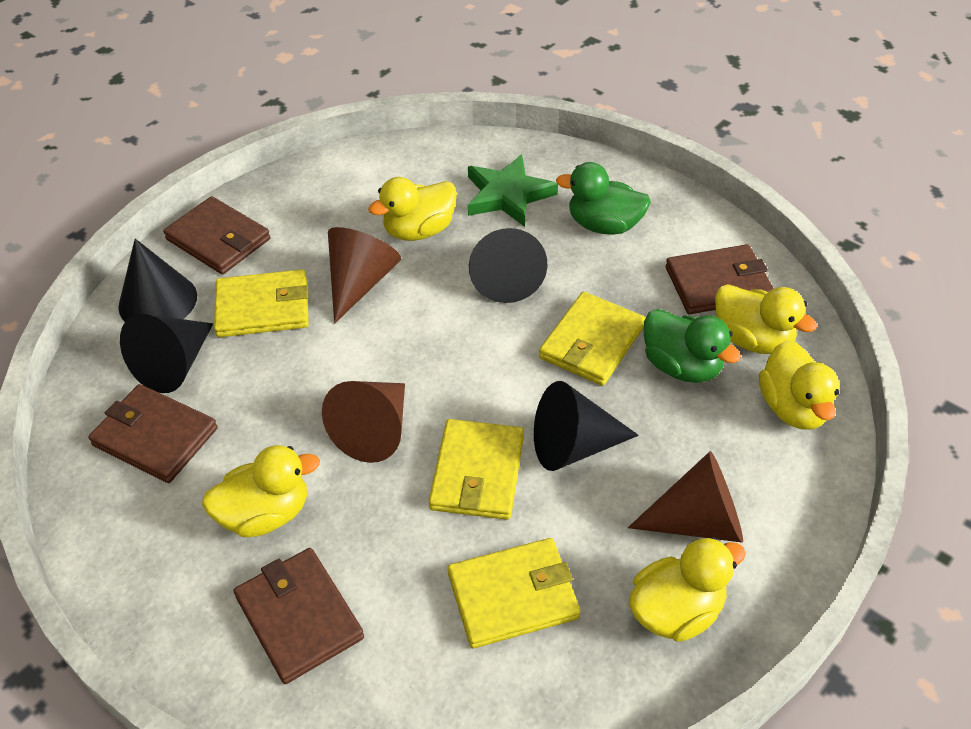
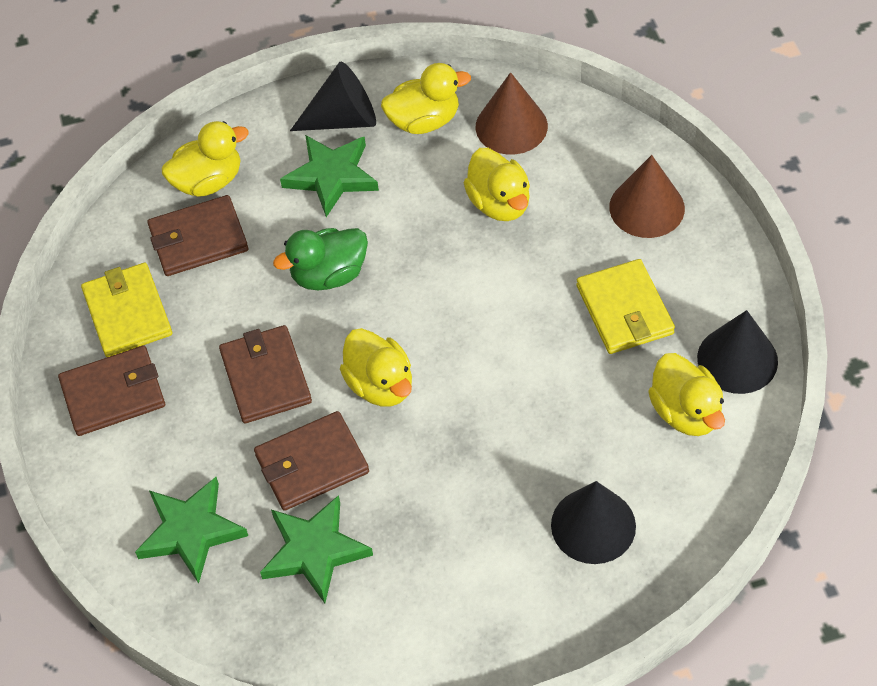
black cone: [118,239,197,322] [120,314,213,393] [469,228,547,303] [534,381,639,471] = 4 -> [290,62,376,131] [551,481,636,564] [697,310,778,394] = 3
brown cone: [322,381,405,463] [328,227,401,323] [628,451,743,543] = 3 -> [476,72,548,154] [609,155,685,238] = 2
green duck: [556,162,651,235] [644,309,741,383] = 2 -> [273,228,368,290] = 1
green star: [468,154,558,227] = 1 -> [135,477,248,583] [260,495,373,603] [280,135,379,217] = 3
yellow wallet: [214,269,309,337] [429,419,524,520] [448,538,580,648] [539,292,645,386] = 4 -> [81,263,172,357] [576,259,675,354] = 2

